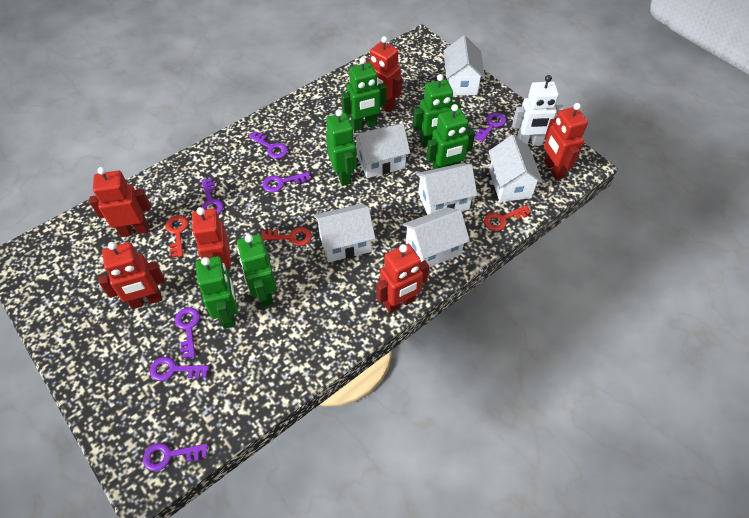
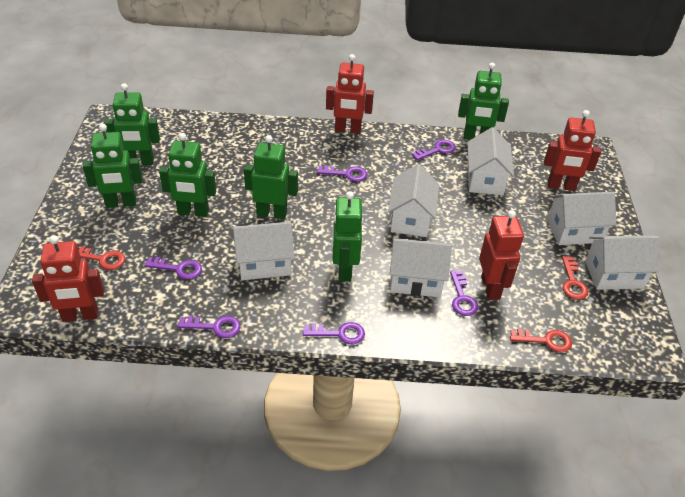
purple key: [143,443,208,471] [150,357,209,381] [175,307,200,359] [201,178,223,215] [249,131,288,159] [263,172,311,192] [474,112,506,142] = 7 -> [144,257,202,280] [178,316,240,338] [303,322,365,344] [317,165,367,182] [412,140,456,160] [450,271,478,316] = 6
red robot: [89,167,151,237] [98,242,165,309] [192,207,231,272] [366,36,402,112] [376,244,429,313] [544,103,588,180] = 6 -> [32,235,104,322] [326,54,374,134] [479,210,524,300] [544,110,601,191] = 4
white robot: [512,75,564,146] = 1 -> none = 0

